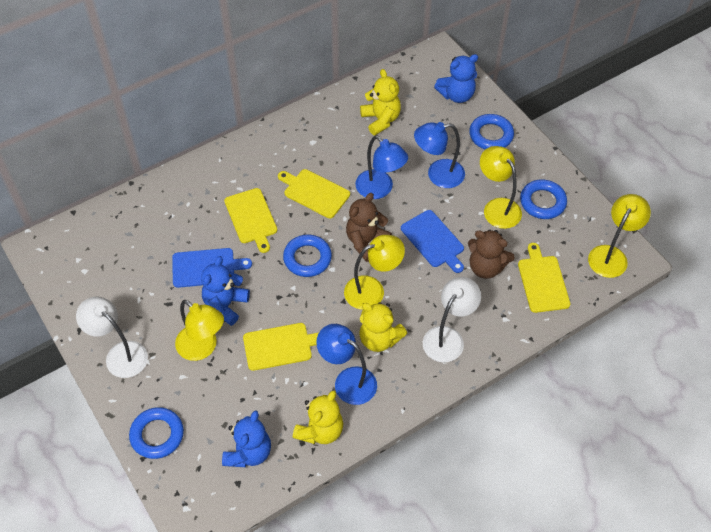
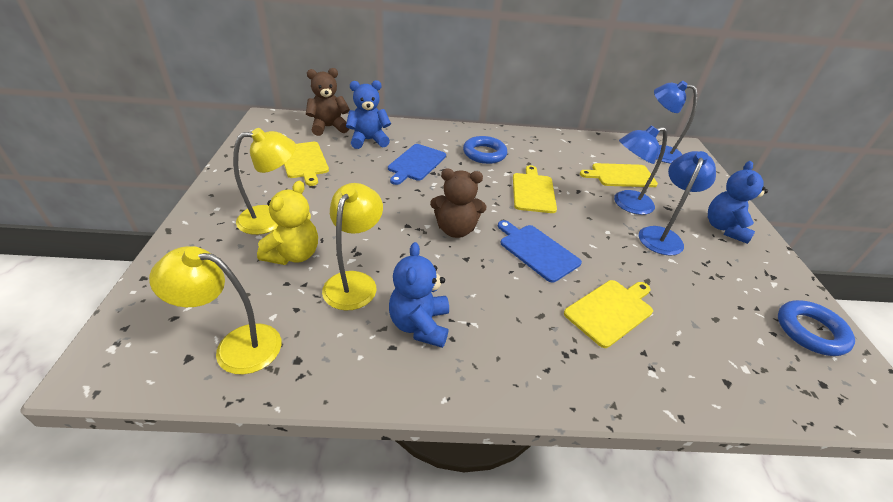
blue ring: [129,407,184,459] [283,234,332,277] [469,114,514,150] [520,179,567,219] = 4 -> [463,136,507,164] [778,300,855,356] = 2
white lamp: [76,297,148,378] [423,277,481,362] = 2 -> none = 0
yellow lamp: [175,300,224,361] [344,235,405,310] [480,146,522,229] [588,194,651,278] = 4 -> [149,246,281,375] [233,128,296,235] [322,183,383,311] = 3
yellow teddy bear: [293,391,343,444] [359,302,407,352] [360,69,401,135] = 3 -> [257,181,318,265] = 1

